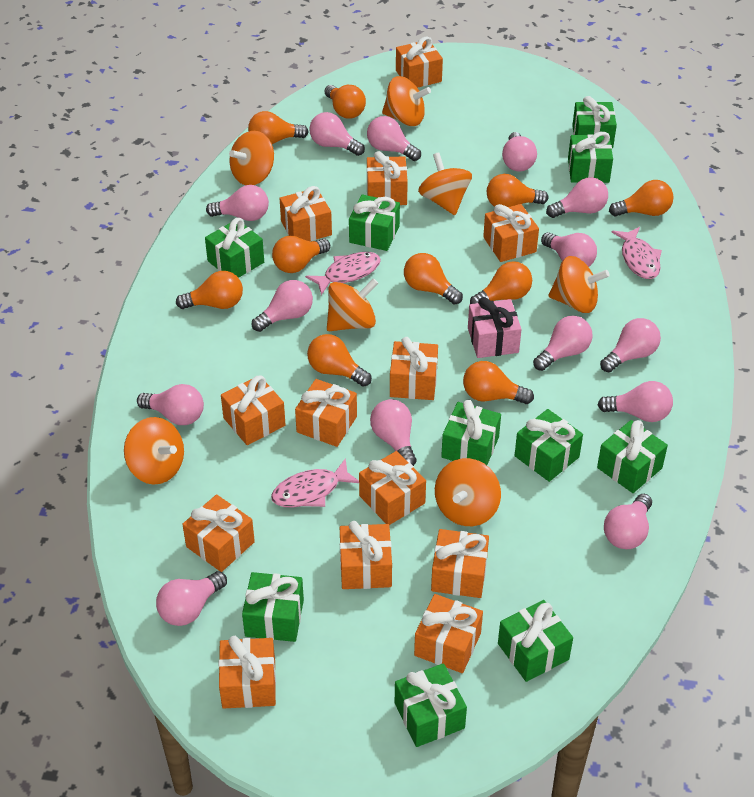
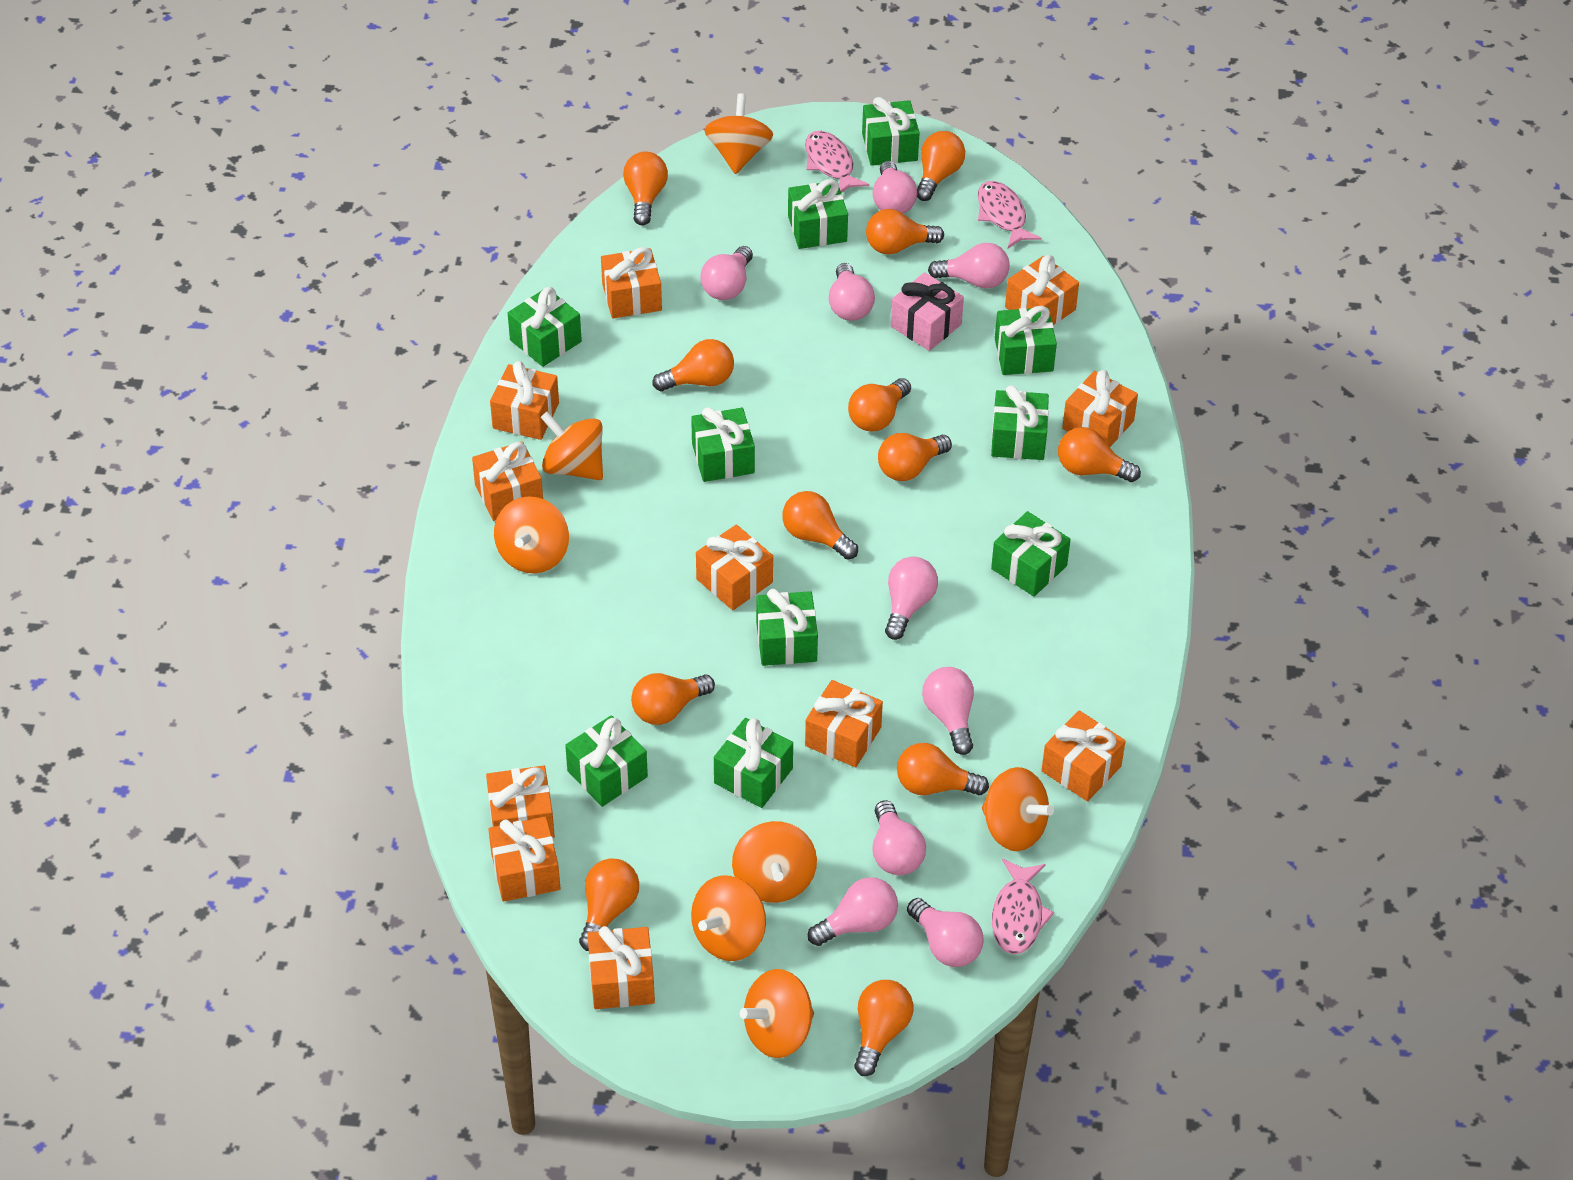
orange gift: [182,494,255,572] [218,636,276,709] [221,375,286,445] [279,186,332,241] [295,379,357,447] [340,521,392,589] [359,451,426,525] [367,151,408,205] [390,337,438,400] [396,37,443,88] [414,594,483,673] [431,529,489,598] [483,204,539,262] = 13 -> [472,441,543,521] [486,766,555,838] [488,816,560,902] [490,361,559,440] [588,926,655,1009] [601,247,662,319] [696,525,773,610] [805,680,883,767] [1005,255,1079,325] [1042,710,1125,801] [1062,370,1138,447] = 11
orange light bulb: [176,271,243,309] [248,111,309,144] [272,236,330,273] [307,334,372,387] [324,85,366,119] [404,253,463,305] [463,361,534,404] [470,261,532,304] [487,174,548,207] [609,180,674,216] = 10 -> [579,858,639,951] [623,151,668,225] [631,673,715,725] [653,339,734,391] [782,491,858,560] [848,378,911,432] [854,980,913,1076] [866,209,944,254] [878,433,952,481] [897,743,989,795] [917,131,965,201] [1058,427,1141,482] = 12
pink light bulb: [137,384,204,425] [156,571,227,626] [206,185,269,221] [252,280,313,332] [309,112,365,156] [367,116,421,161] [370,399,416,466] [502,132,537,172] [533,316,593,371] [541,232,597,267] [546,177,608,218] [598,381,673,422] [600,318,661,372] [604,494,652,549] = 14 -> [700,246,753,300] [808,877,898,946] [829,263,875,321] [872,161,917,214] [873,800,926,875] [885,556,938,640] [907,898,984,967] [922,667,974,755] [928,243,1010,289] = 9

